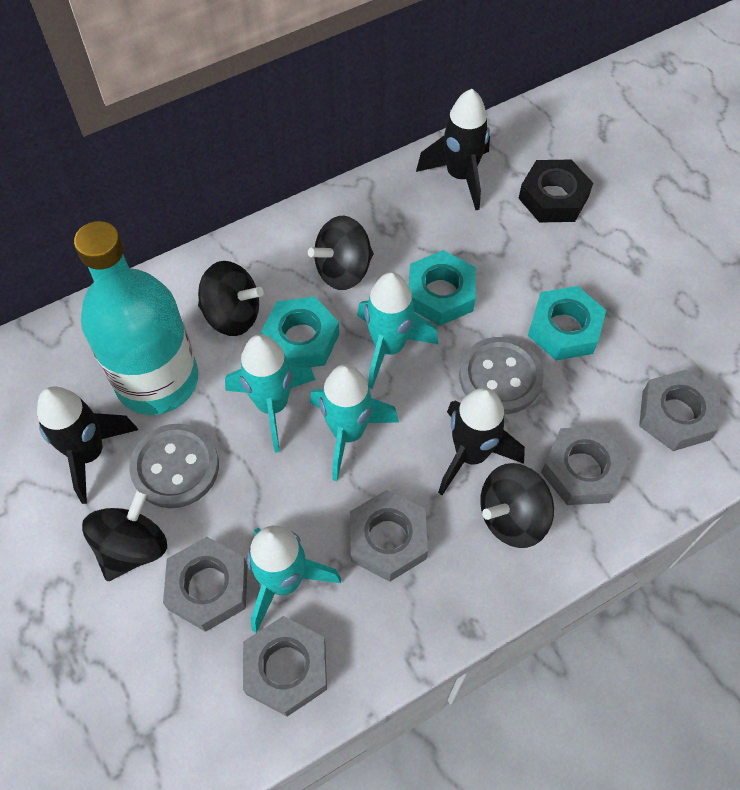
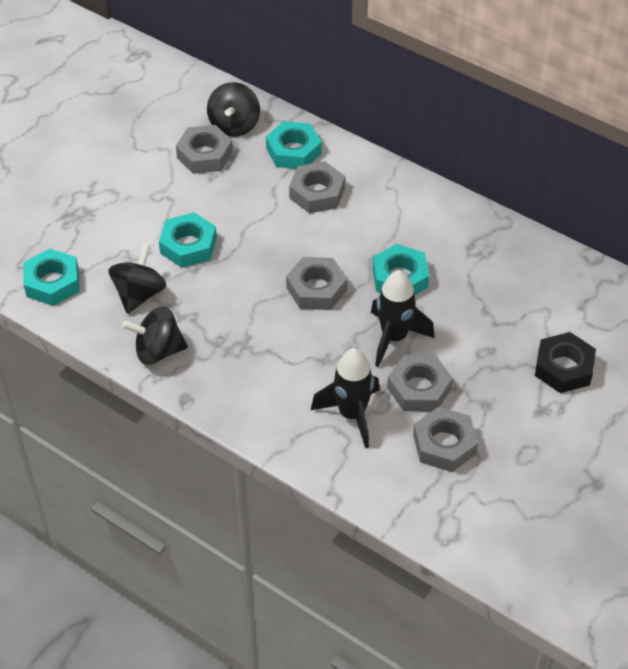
black rocket: [37,386,138,504] [416,89,490,210] [438,387,525,495] = 3 -> [311,348,380,448] [371,270,435,367] = 2
black spinning top: [82,488,167,581] [198,261,264,336] [308,216,374,290] [480,463,554,548] = 4 -> [108,243,166,314] [122,306,188,365] [207,82,260,137] = 3
grey button: [129,424,219,508] [459,337,544,414] = 2 -> none = 0
turquoise bottle: [74,221,198,415] = 1 -> none = 0
turquoise nut: [261,296,339,367] [409,250,476,326] [528,286,606,360] = 3 -> [24,249,80,306] [159,212,217,268] [266,121,322,169] [372,244,429,295] = 4
turquoise rocket: [225,334,316,453] [247,526,341,633] [310,364,399,481] [357,272,438,389] = 4 -> none = 0

